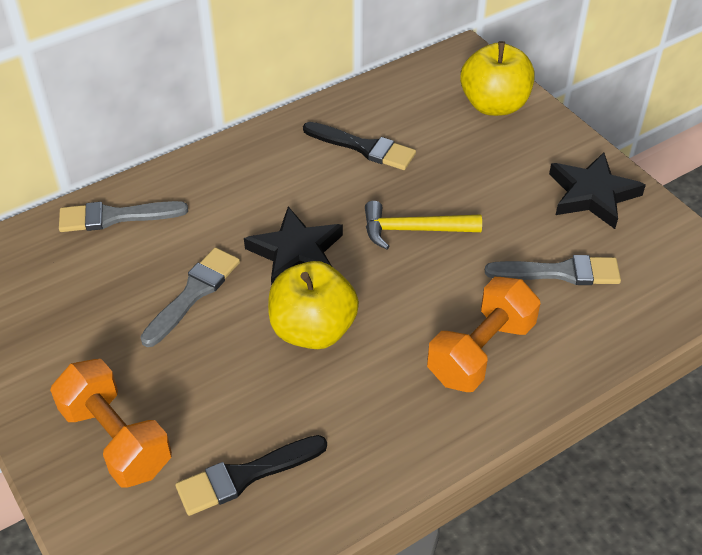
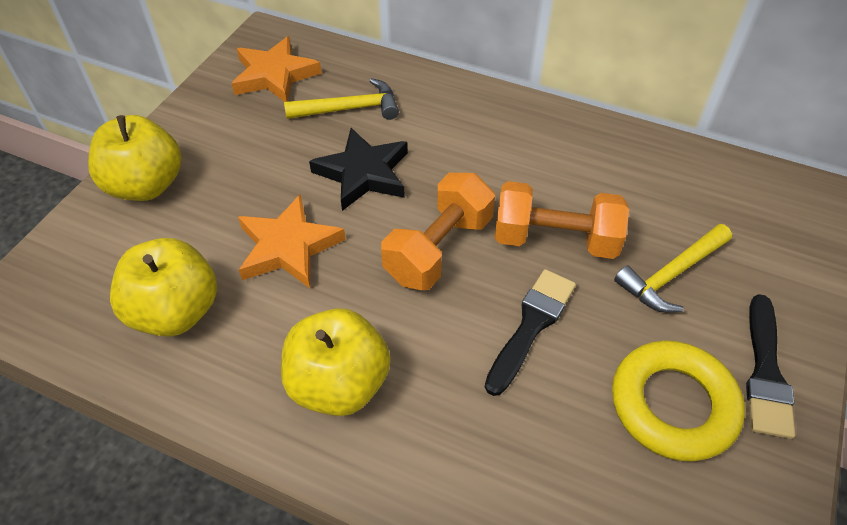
black star: [244,207,343,286] [549,152,646,229] = 2 -> [309,128,408,211] = 1
grey brush: [59,201,188,232] [140,247,240,347] [485,255,621,285] = 3 -> none = 0
orange star: none = 0 -> [231,36,322,102] [238,194,346,288] = 2
yellow apple: [268,261,359,349] [460,41,535,116] = 2 -> [88,115,182,201] [110,238,217,336] [281,308,391,416] = 3
yellow hammer: [365,201,482,250] = 1 -> [284,78,399,120] [614,224,732,312] = 2
yellow ring: none = 0 -> [612,340,745,461] = 1

